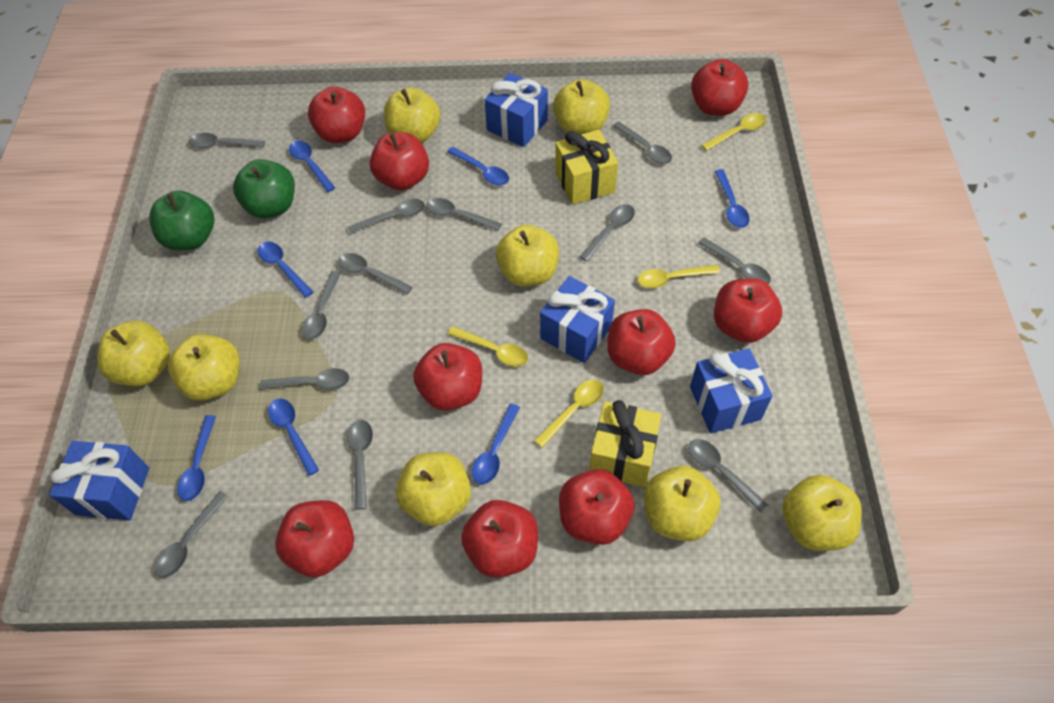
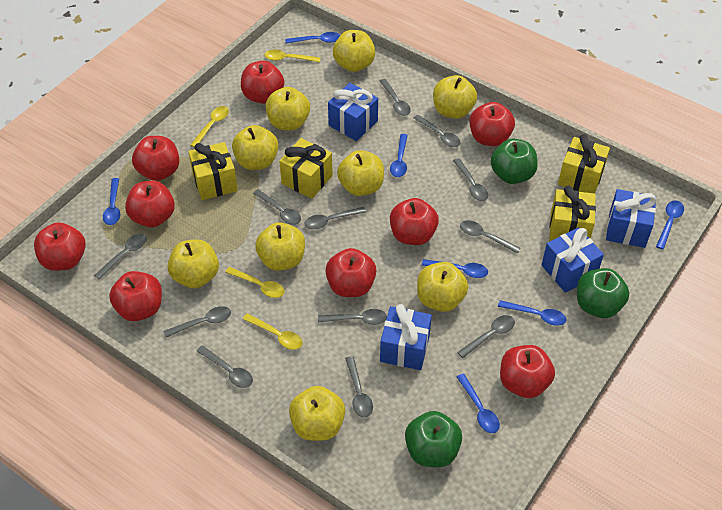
green apple: [149,191,214,250] [233,159,295,218] = 2 -> [405,411,462,467] [491,138,538,184] [577,268,629,318] = 3
yellow apple: [97,321,170,386] [168,334,240,401] [384,87,441,143] [396,452,471,526] [496,225,559,286] [553,79,610,134] [644,466,720,541] [782,475,862,551] = 8 -> [168,240,219,288] [232,125,278,170] [255,222,305,271] [266,87,310,131] [289,386,345,441] [333,30,375,72] [337,150,384,196] [417,262,468,312] [433,75,477,119] = 9
yellow gift: [555,130,618,205] [590,400,661,487] = 2 -> [188,142,238,200] [279,138,333,199] [549,186,596,241] [558,134,610,194] = 4

